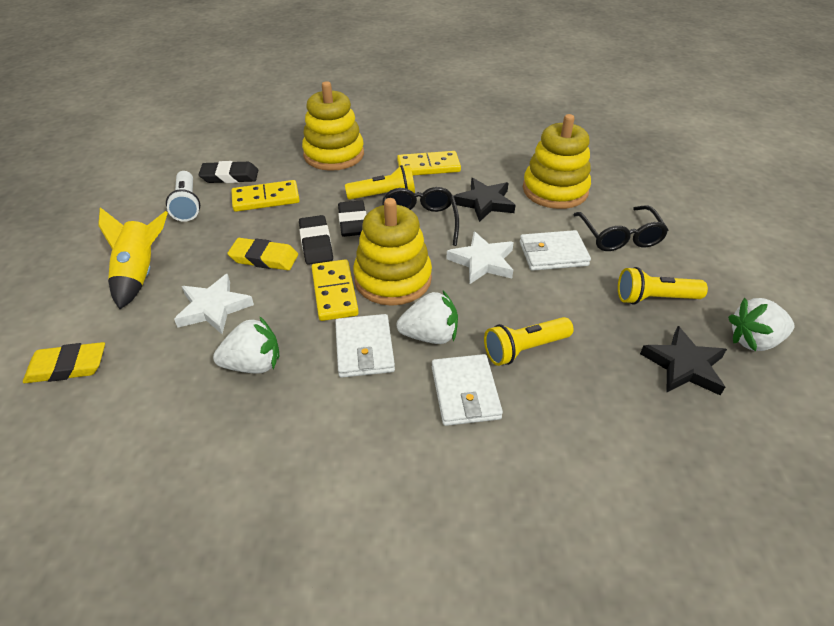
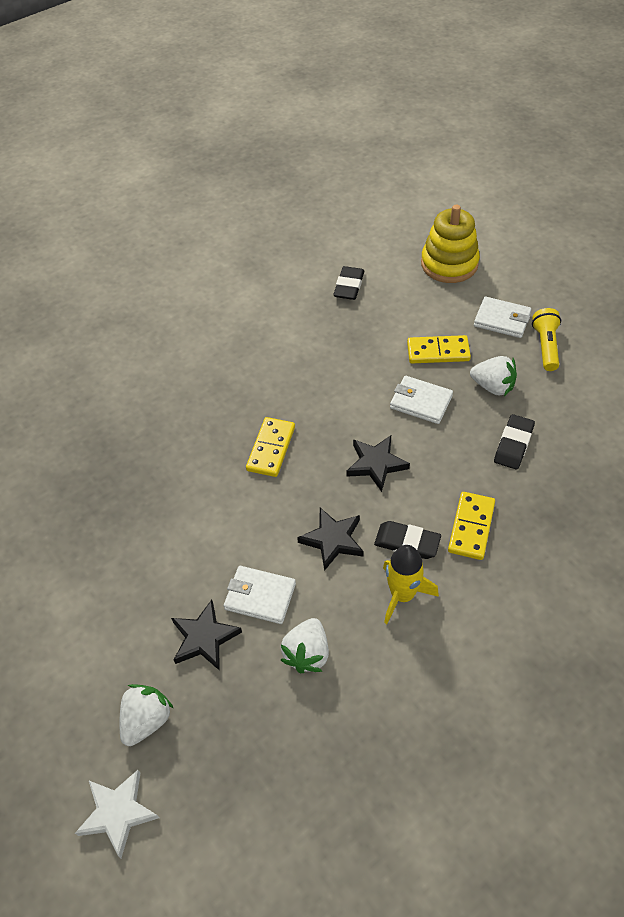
black glasses: [382,187,459,246] [573,205,669,251] = 2 -> none = 0
black star: [454,178,515,222] [640,326,727,395] = 2 -> [171,600,242,670] [297,508,364,571] [346,436,410,492] = 3
white flashlight: [166,171,200,222] = 1 -> none = 0
white star: [174,274,254,334] [446,231,514,284] = 2 -> [75,770,159,858] = 1
yellow eraser: [23,342,105,383] [227,238,298,270] = 2 -> none = 0
yellow flashlight: [345,165,415,200] [484,317,574,366] [618,267,708,304] = 3 -> [532,308,561,371] = 1
yellow stacking toy: [302,81,364,171] [353,198,432,306] [523,114,591,209] = 3 -> [421,205,480,283] = 1

